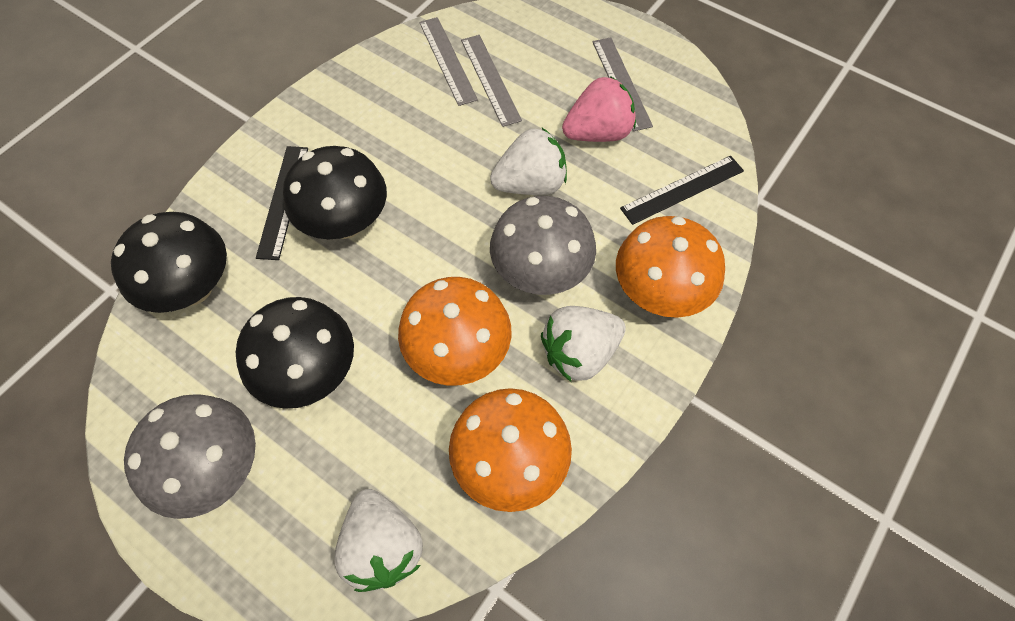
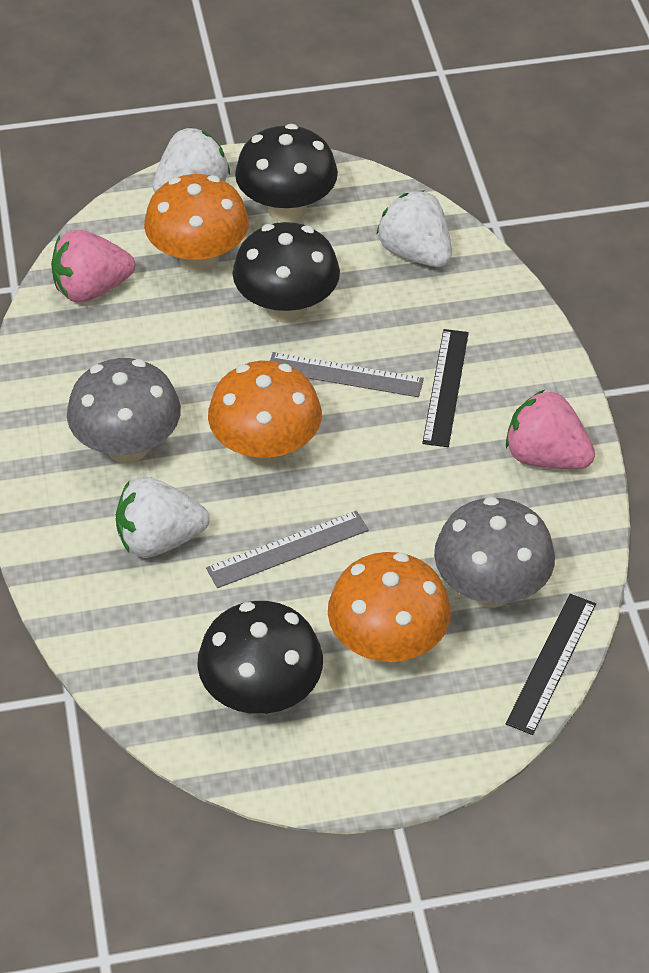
grey ruler: [419,17,478,106] [461,35,522,127] [592,37,653,131] = 3 -> [206,511,369,588] [270,352,424,397] = 2
pink strawberry: [562,76,636,142] = 1 -> [51,230,135,302] [506,390,595,469] = 2

